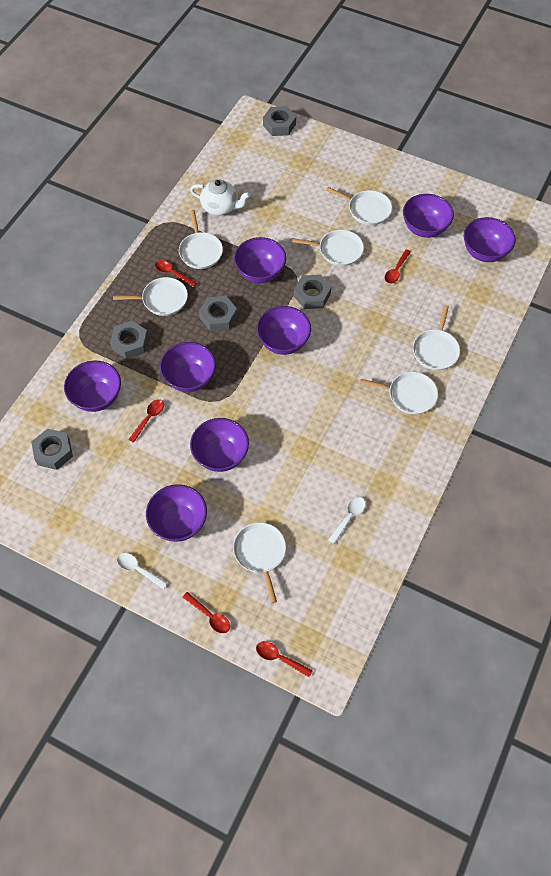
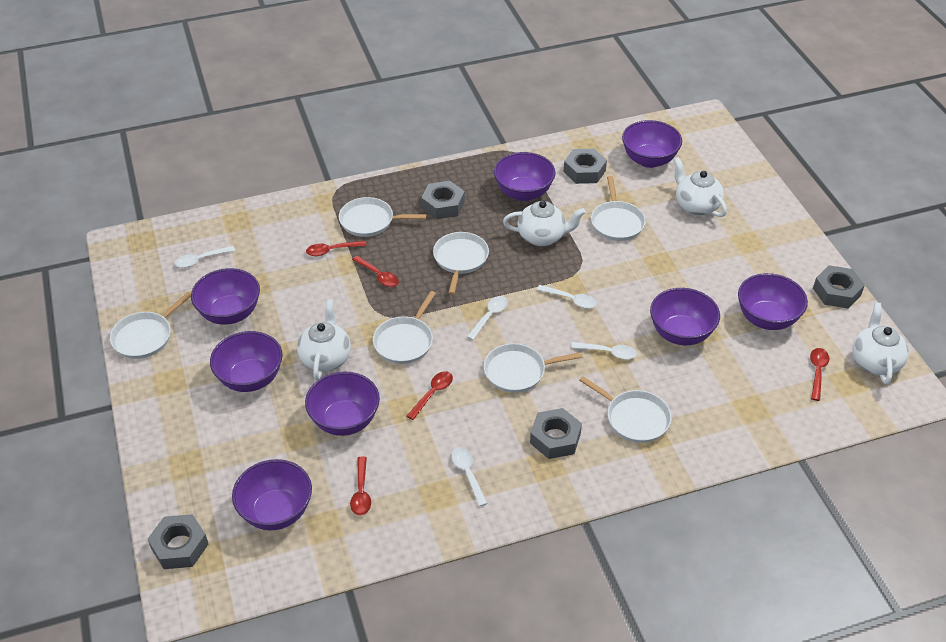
white spoon: [117,553,168,589] [328,497,365,544] = 2 -> [175,246,236,268] [451,447,488,507] [467,296,508,340] [537,285,597,308] [571,342,637,360] = 5
white teapot: [190,179,250,216] = 1 -> [297,299,351,380] [503,201,586,246] [673,157,727,217] [852,303,909,384] = 4

